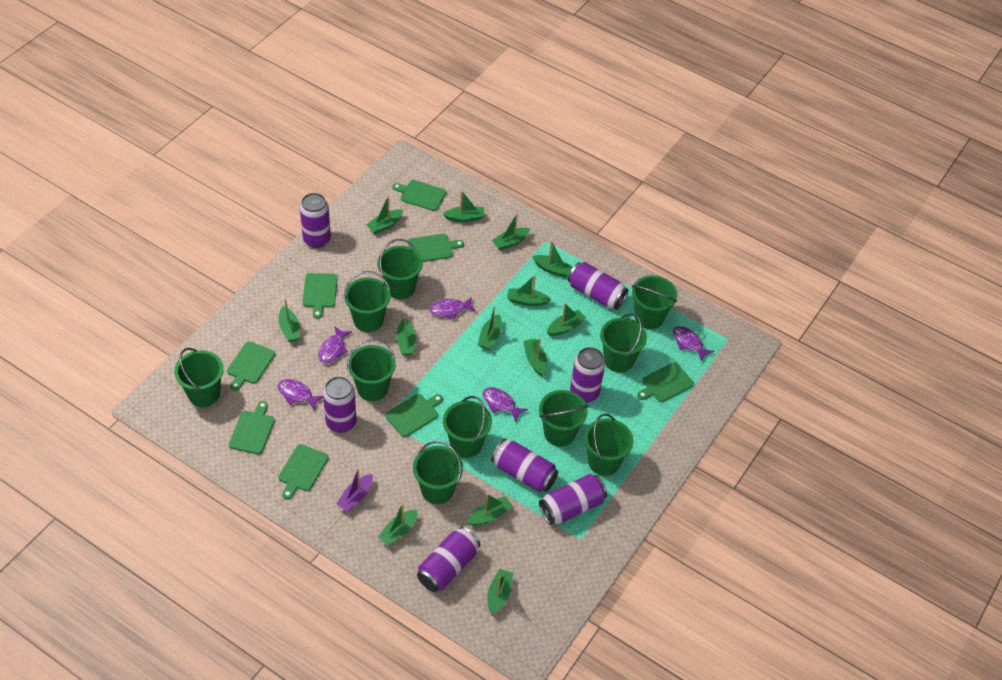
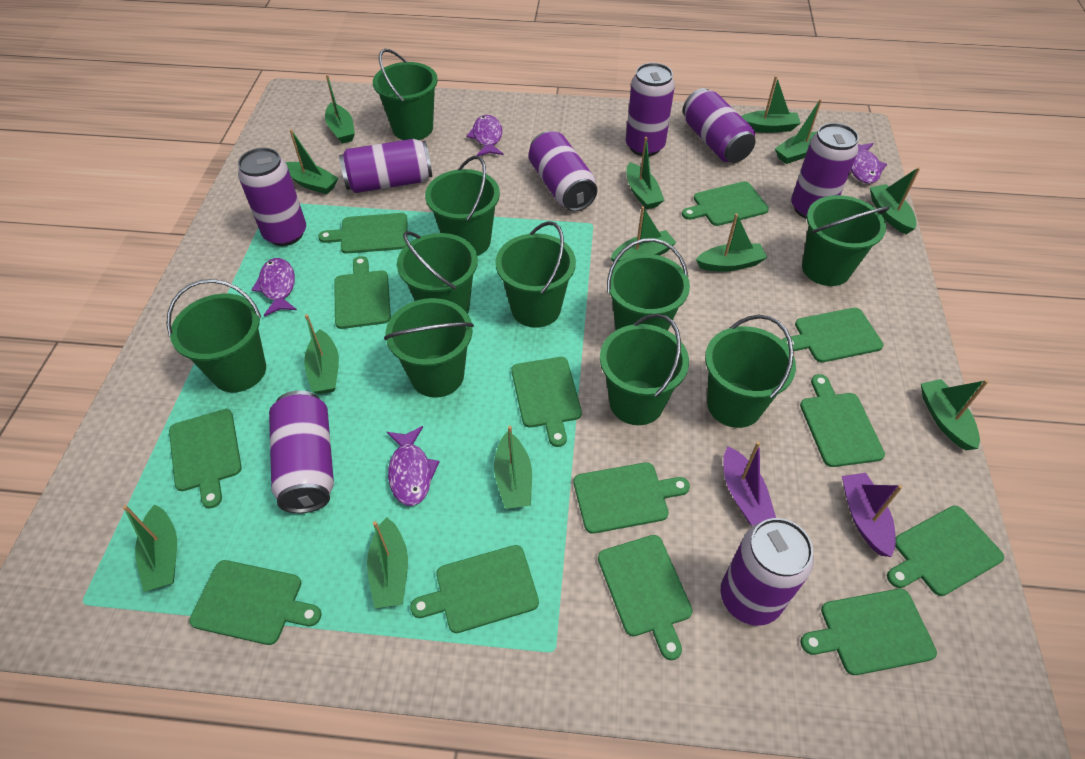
green cutting board: [227,341,275,391] [229,401,275,455] [278,444,329,500] [302,273,338,319] [385,394,443,437] [392,180,446,211] [408,234,464,262] [637,362,694,402] = 8 -> [169,409,242,509] [189,560,322,645] [318,213,408,254] [334,256,391,329] [410,545,539,633] [511,357,582,447] [574,462,690,534] [598,535,693,660] [682,181,769,226] [782,308,884,363] [800,374,885,467] [800,589,937,675] [887,506,1004,596] = 13
purple boat: [336,469,373,512] = 1 -> [724,442,776,526] [842,473,903,557] = 2
purple can: [300,193,331,248] [323,376,357,433] [417,527,481,592] [491,439,558,492] [539,474,607,525] [568,262,628,310] [570,347,605,403] = 7 -> [238,148,306,246] [269,390,334,513] [339,139,432,193] [529,131,598,212] [626,63,675,156] [683,88,755,163] [721,518,814,626] [791,123,859,219] = 8
purple fish: [277,379,323,410] [318,326,352,364] [429,297,476,320] [483,387,528,422] [673,326,714,361] = 5 -> [251,258,297,317] [387,426,439,506] [467,115,503,156] [851,143,887,184] = 4

